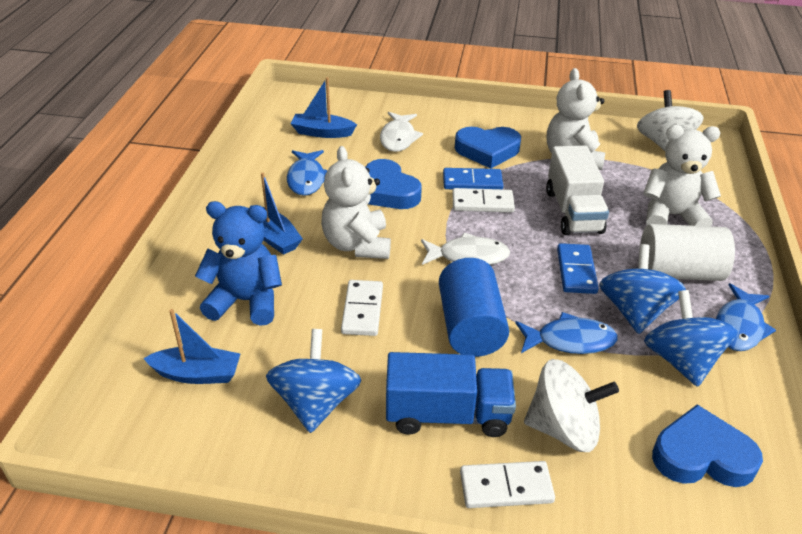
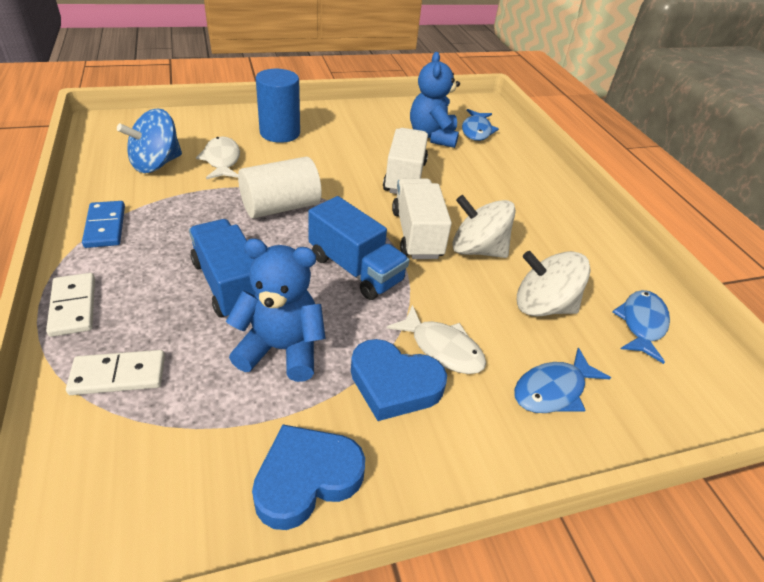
blue boat: [143,309,240,384] [250,172,303,255] [291,77,357,138] = 3 -> none = 0
blue domino: [443,168,503,189] [557,243,599,294] = 2 -> [82,201,125,248] = 1
blue heart: [365,159,422,209] [455,127,521,169] [652,404,763,487] = 3 -> [252,425,365,530] [351,339,447,421] = 2
blue spinning top: [266,329,361,433] [599,244,686,334] [644,290,738,387] = 3 -> [117,109,182,173] = 1
blue teddy bear: [195,201,282,326] = 1 -> [226,238,326,382] [410,52,460,148] = 2
blue truck: [386,352,516,437] = 1 -> [189,219,256,317] [308,196,409,300] = 2
white domino: [341,280,383,336] [452,188,515,212] [460,461,555,508] = 3 -> [46,273,95,337] [66,350,165,395] = 2
white teddy bear: [321,146,391,259] [547,68,605,170] [643,125,721,226] = 3 -> none = 0
white truck: [546,145,609,235] = 1 -> [383,128,428,194] [392,178,452,259] = 2

